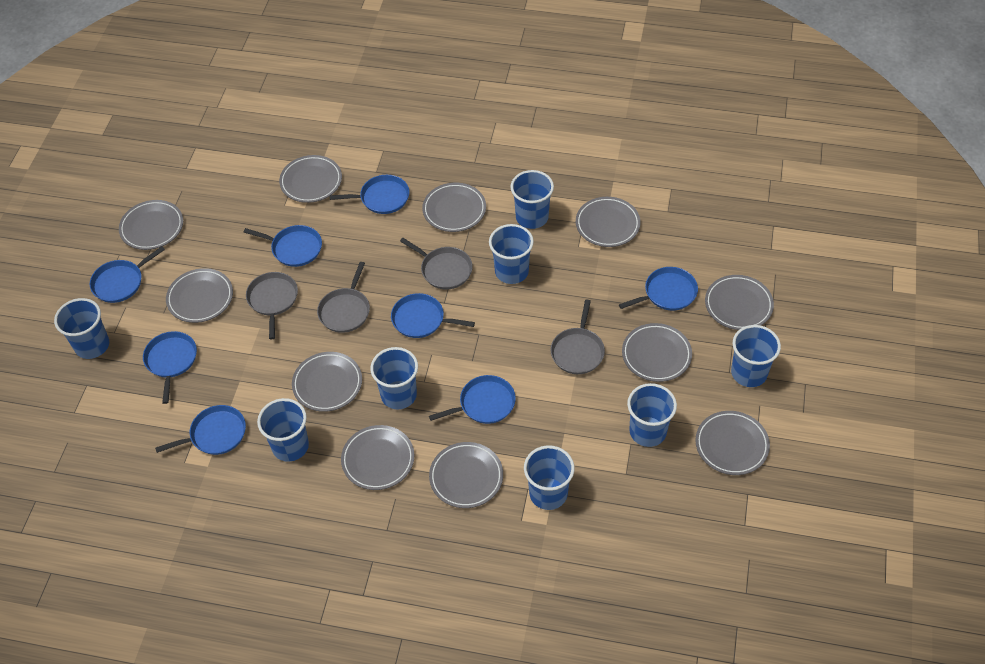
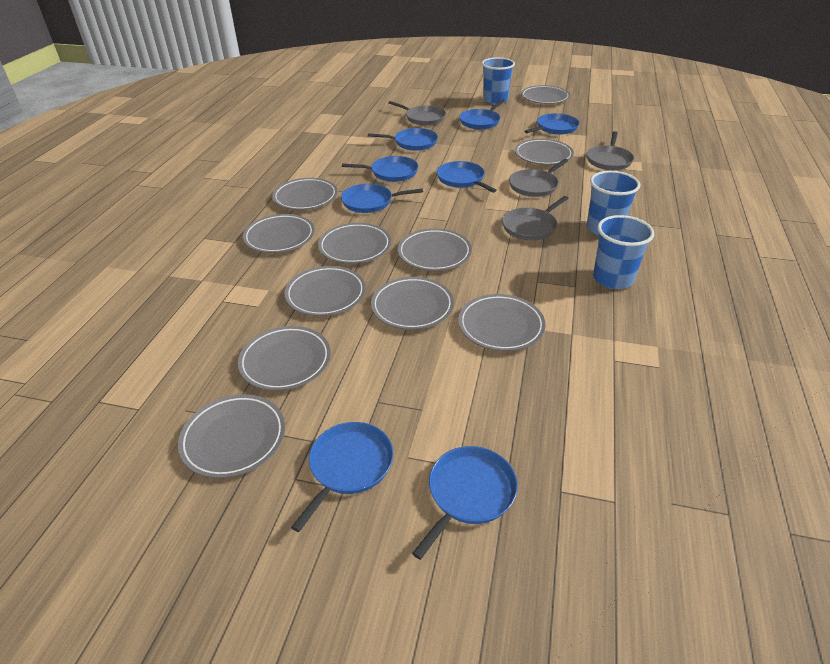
blue cup: [54,298,109,359] [257,398,309,462] [370,347,418,409] [489,224,534,284] [510,170,554,229] [524,445,575,510] [627,383,677,447] [731,325,781,387] = 8 -> [482,57,515,104] [587,171,640,236] [593,215,654,289] = 3

